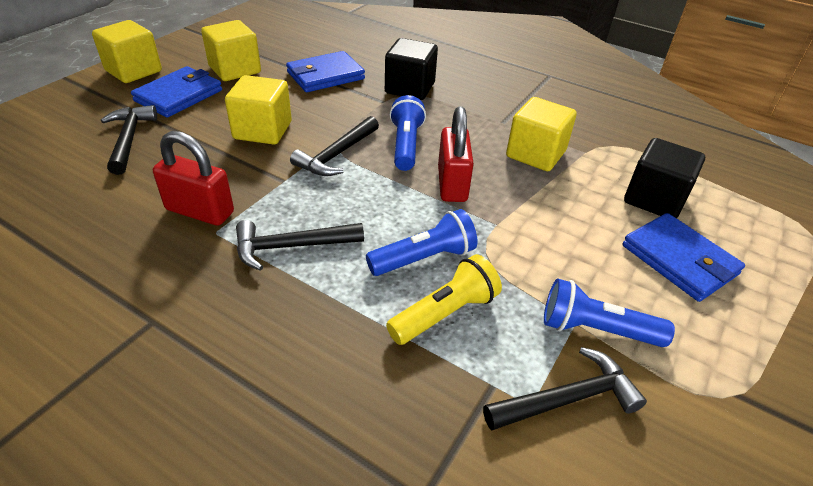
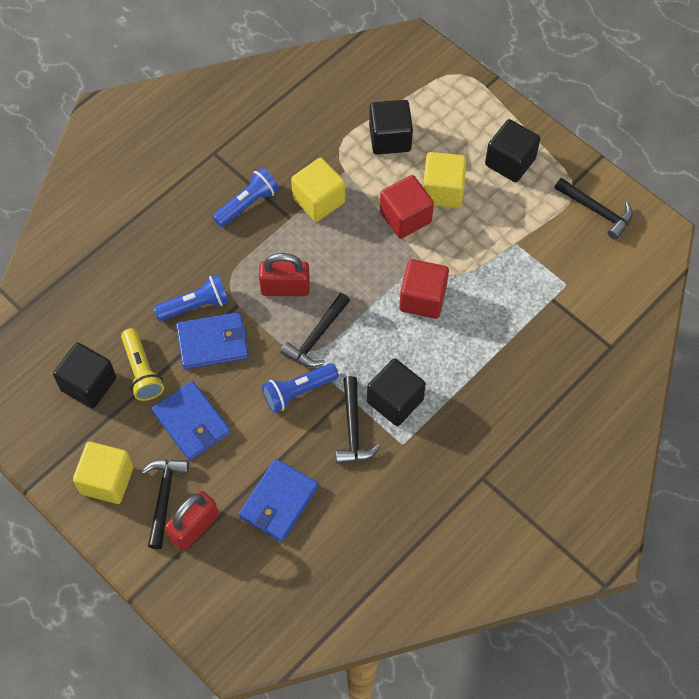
black cube: [385,38,438,100] [624,138,705,218] = 2 -> [53,343,116,409] [367,358,426,426] [369,100,413,155] [485,119,540,182] = 4
red cube: none = 0 -> [380,175,434,239] [399,259,449,319] = 2
yellow cube: [92,20,162,83] [201,20,261,81] [225,75,292,145] [506,97,577,171] = 4 -> [73,442,134,504] [291,158,345,222] [423,152,467,208] = 3

